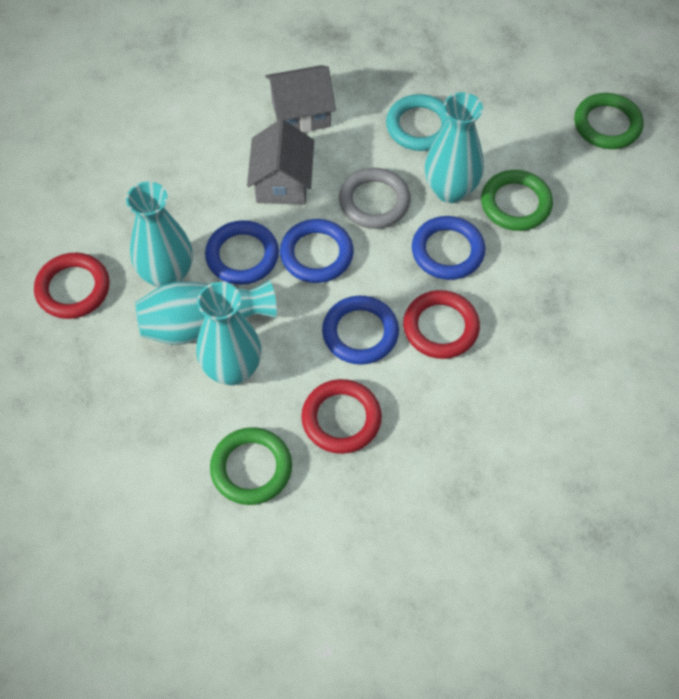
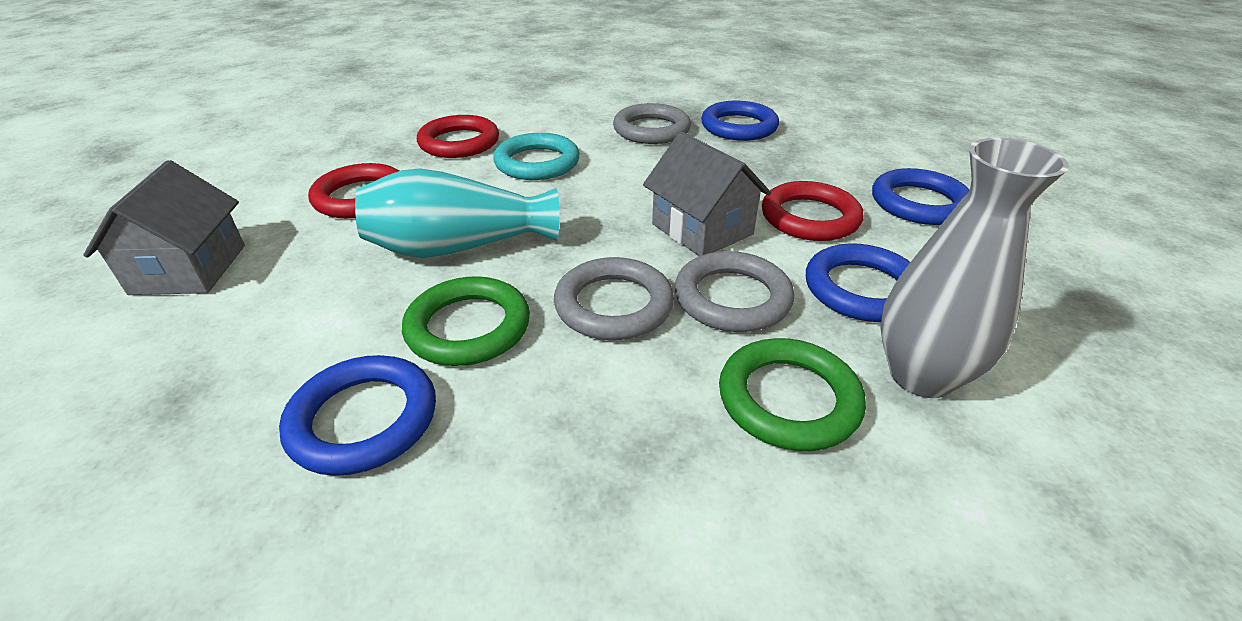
green ring: [210,427,292,505] [481,170,553,231] [574,93,643,149] = 3 -> [402,276,530,366] [719,338,866,451] = 2
grey ring: [339,168,411,229] = 1 -> [554,257,674,340] [613,103,691,144] [675,251,794,332] = 3
grey vase: none = 0 -> [880,138,1069,398] = 1
turquoise vase: [126,182,193,288] [135,280,277,345] [196,282,261,385] [425,92,484,203] = 4 -> [355,168,560,258] = 1

